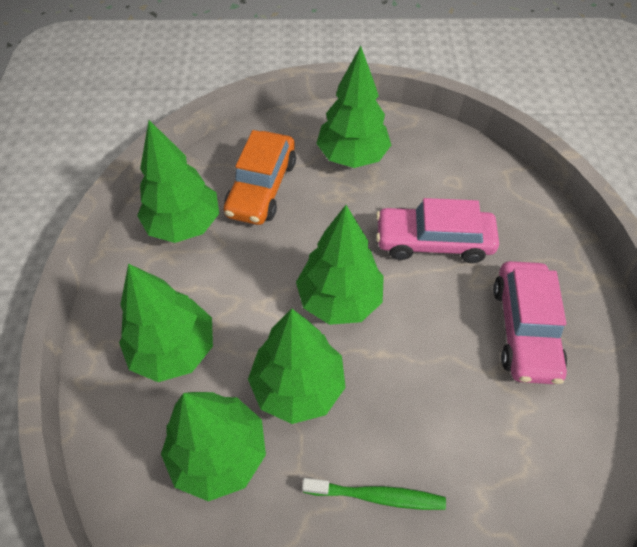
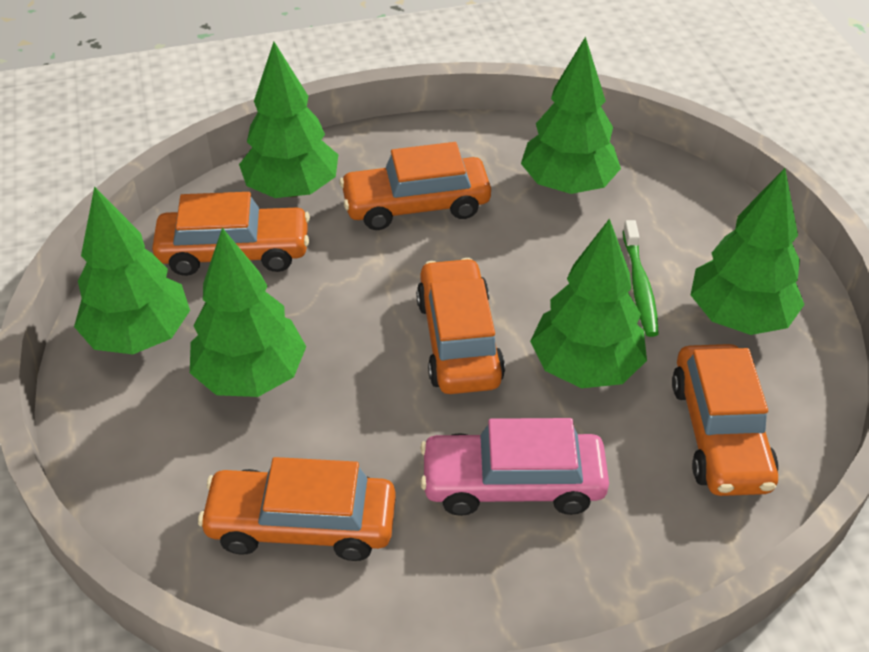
orange car: [223,130,296,225] = 1 -> [152,192,310,276] [198,457,396,561] [339,142,491,230] [416,258,505,394] [672,344,779,496] = 5
pink car: [376,198,499,263] [493,261,567,384] = 2 -> [420,418,609,516] = 1

